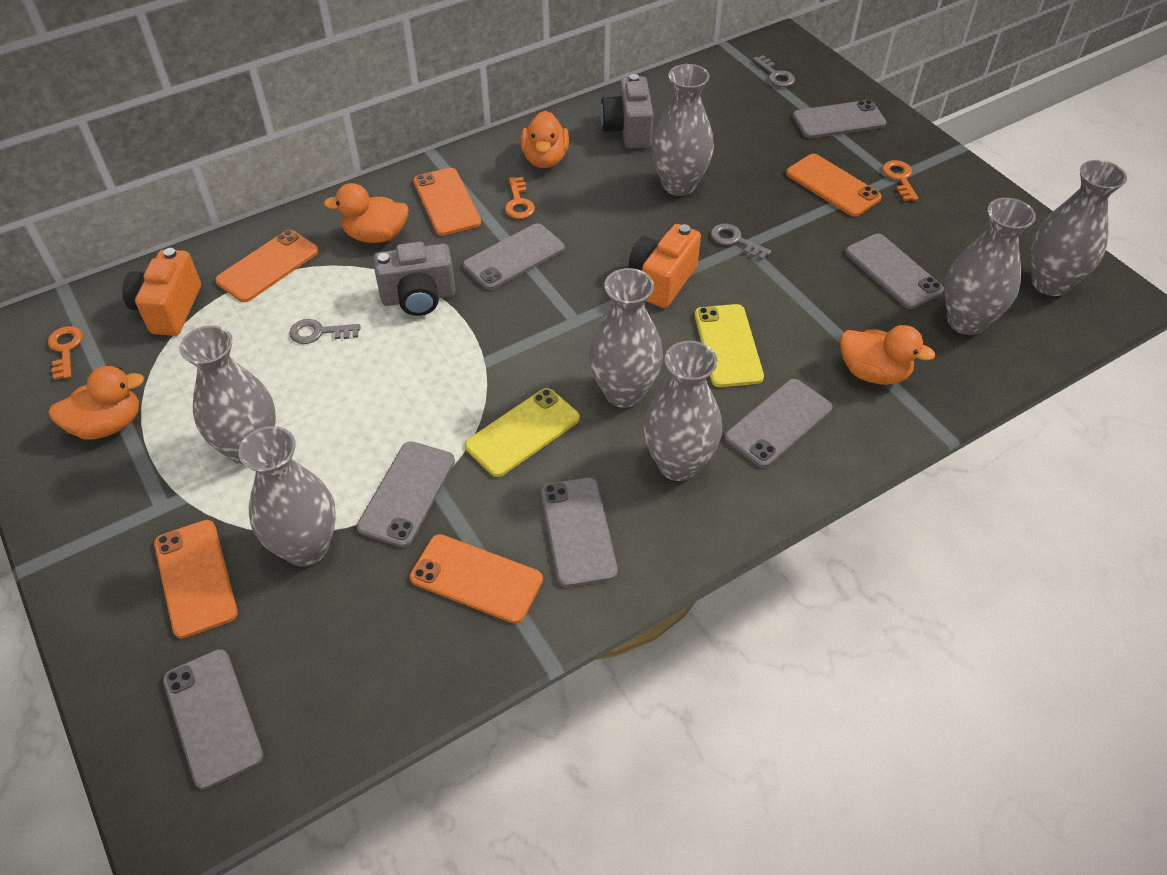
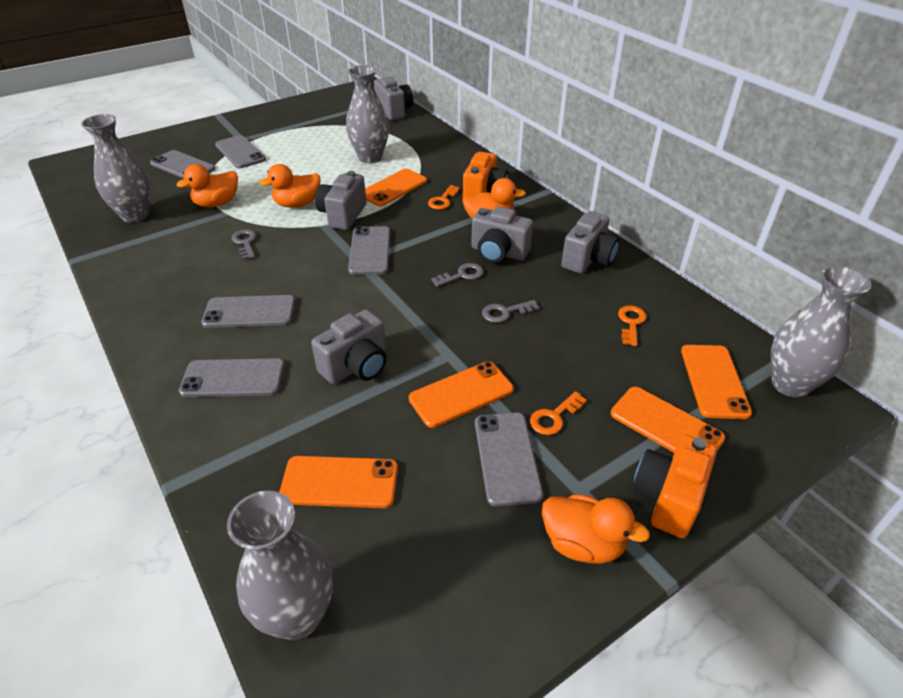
grey camera: [373,242,456,316] [600,74,654,149] = 2 -> [311,309,387,384] [315,171,366,230] [374,77,413,120] [471,206,533,263] [561,211,620,274] = 5
grey phone: [163,649,263,790] [357,441,455,547] [463,223,564,290] [541,478,618,587] [724,379,832,468] [793,100,886,139] [845,234,944,309] = 7 -> [150,150,215,179] [179,358,285,397] [201,295,295,328] [215,135,266,168] [348,226,390,275] [475,413,543,507] = 6
grey vase: [179,325,276,466] [238,426,336,567] [589,268,663,408] [644,341,722,481] [652,64,714,196] [945,198,1036,335] [1031,160,1127,296] = 7 -> [81,114,150,223] [227,491,333,640] [346,65,389,164] [771,265,872,398] = 4
yellow phone: [465,388,580,477] [695,304,764,387] = 2 -> none = 0

